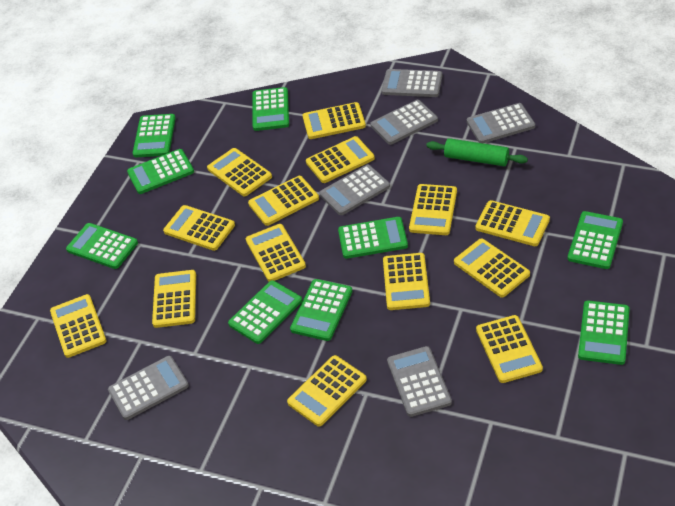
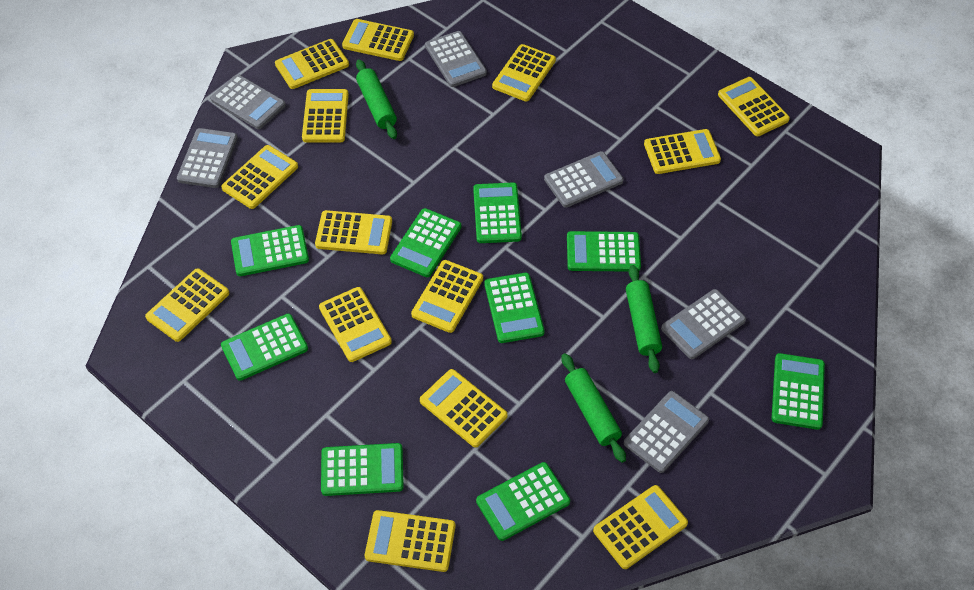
green rolling pin: [426,138,528,166] = 1 -> [356,59,397,139] [562,353,626,463] [626,265,662,373] = 3

